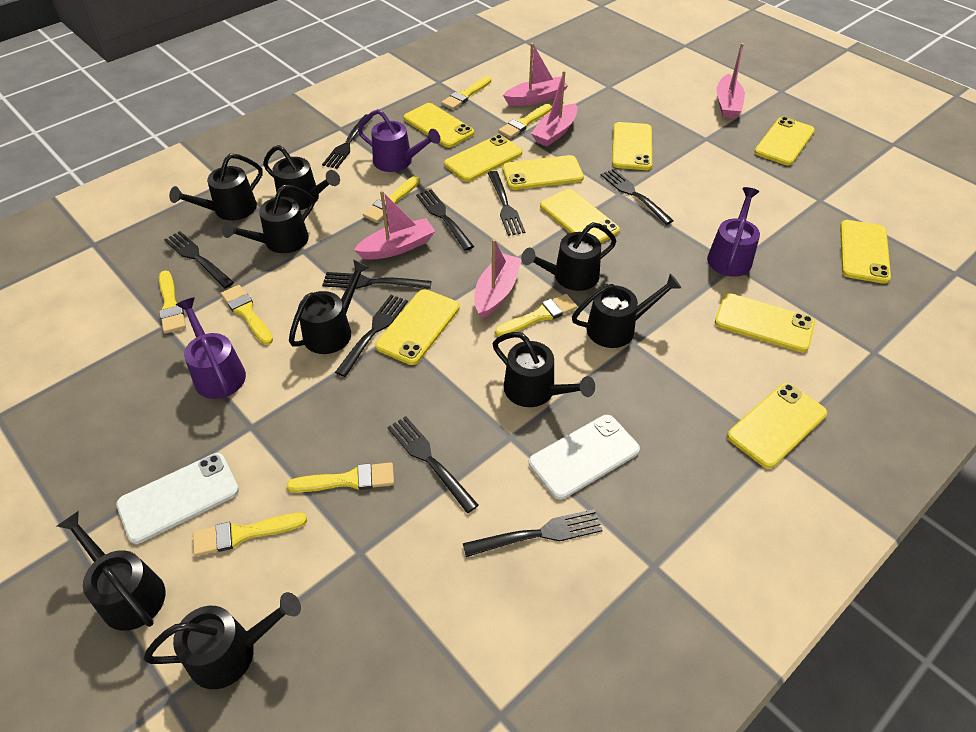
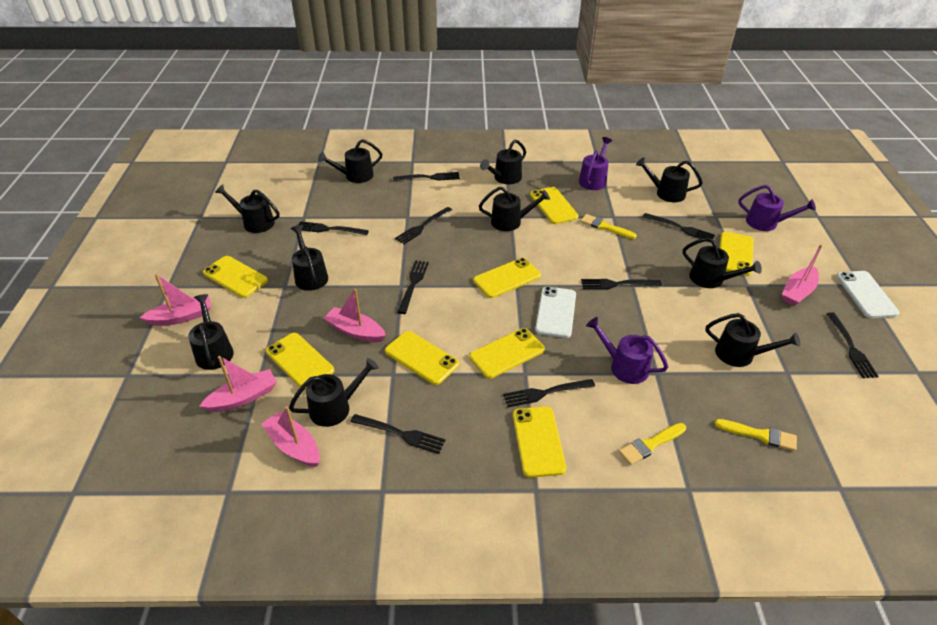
black watering can: [57,511,165,631] [144,592,301,689] [169,154,263,220] [222,185,314,253] [263,145,340,210] [289,259,370,354] [493,332,595,407] [521,222,616,291] [572,274,681,348] = 9 -> [188,294,234,370] [215,184,280,233] [289,358,379,427] [291,225,328,291] [318,139,382,183] [479,187,550,231] [480,140,526,184] [636,157,703,202] [683,238,762,288] [706,313,800,367] = 10
yellow brush: [159,270,186,334] [193,513,307,556] [221,285,273,345] [287,462,394,492] [363,176,419,223] [441,76,491,110] [495,294,577,336] [498,104,552,138] = 8 -> [580,214,637,239] [619,423,686,465] [714,419,797,451] = 3
yellow phone: [375,289,460,365] [404,103,474,148] [444,135,522,182] [503,155,584,190] [540,189,620,243] [612,122,652,170] [715,293,815,352] [727,383,827,468] [755,117,815,165] [840,220,891,284] = 10 -> [203,256,268,298] [266,333,334,390] [385,331,459,385] [469,328,545,379] [473,258,541,298] [513,406,566,478] [530,187,578,224] [719,232,754,275] = 8

